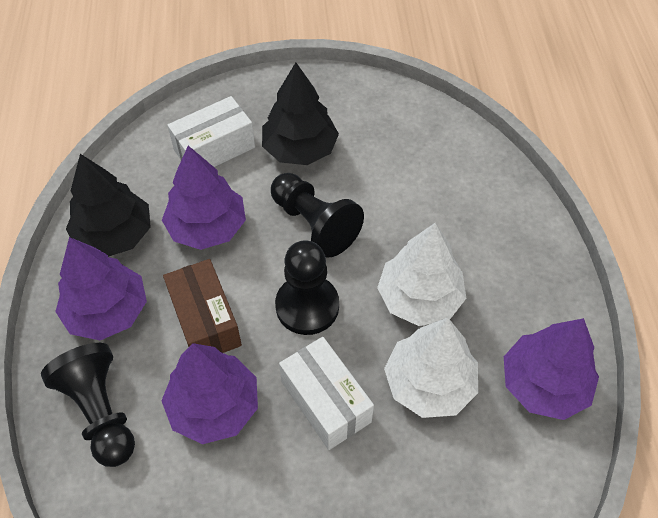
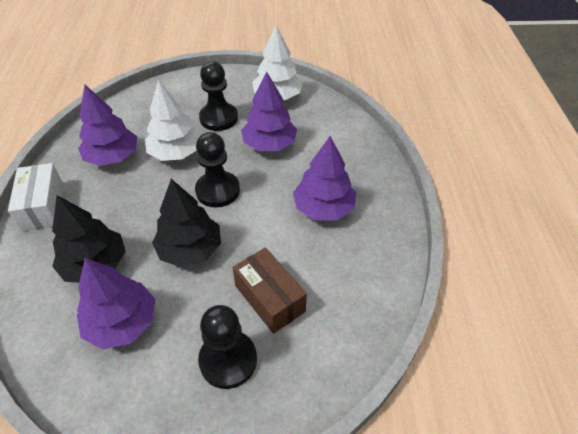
white box: [167,96,255,167] [279,337,374,450] = 2 -> [8,163,64,231] = 1

